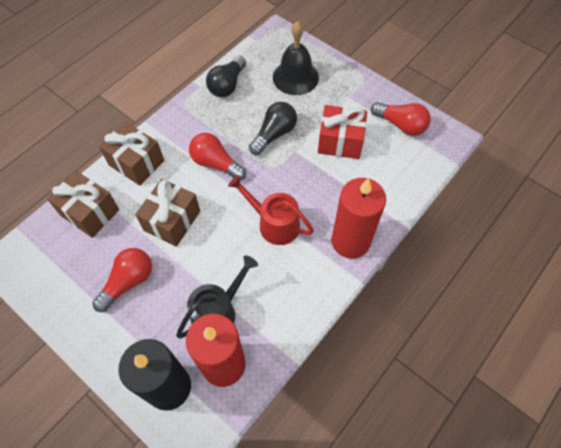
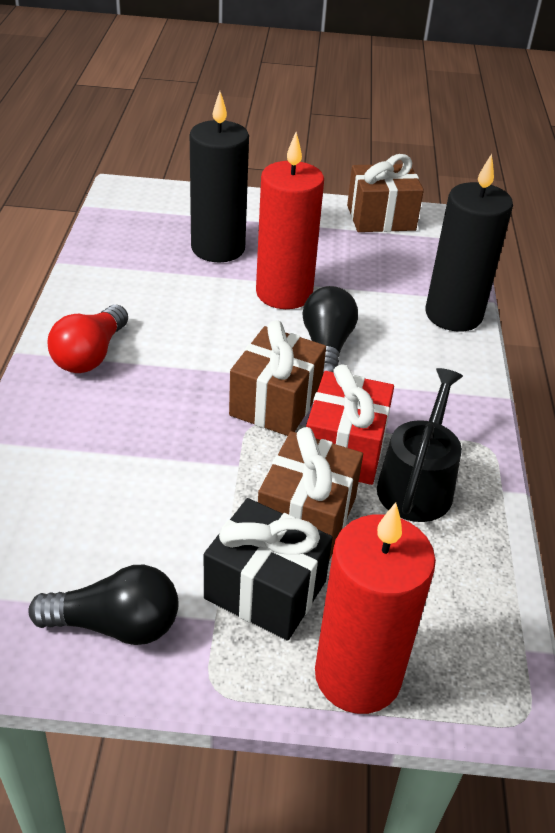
black bell: [273,21,319,95] = 1 -> none = 0
black candle: [119,339,191,411] = 1 -> [190,91,249,262] [426,154,513,332] = 2
black gift: none = 0 -> [204,498,333,641] = 1
red light bulb: [92,248,152,312] [189,133,246,180] [371,102,431,136] = 3 -> [48,305,128,373] = 1
red watering can: [228,175,314,245] = 1 -> none = 0

